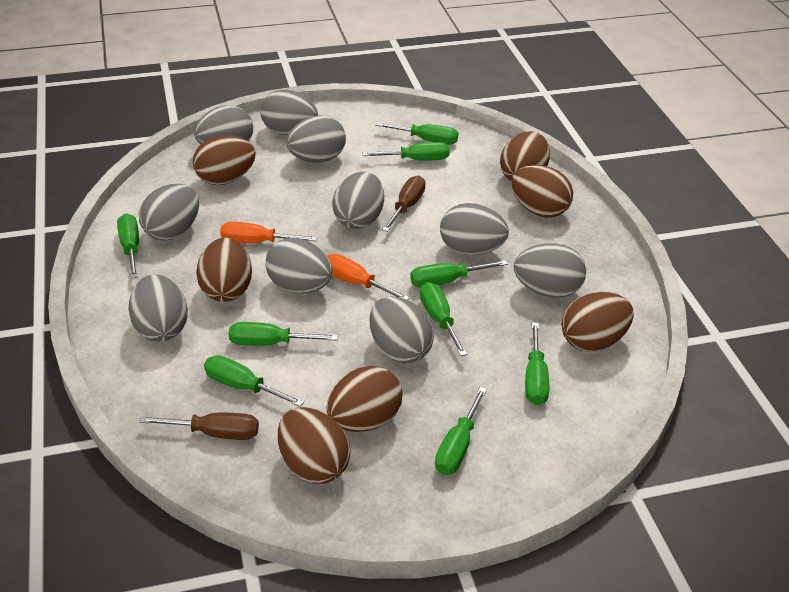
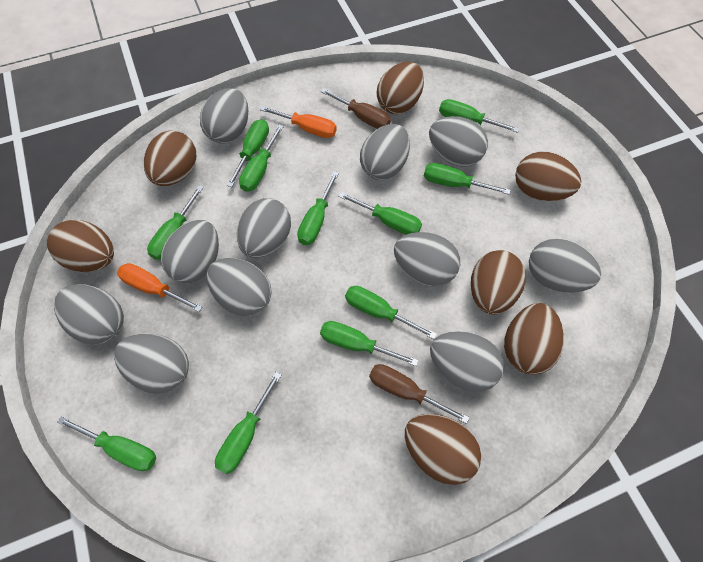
green screwdriver: [117,214,139,279] [204,355,304,407] [229,322,338,346] [363,142,450,161] [375,122,458,145] [410,260,508,288] [420,282,467,356] [435,387,487,475] [525,322,549,405] = 9 -> [57,416,156,471] [147,185,204,260] [215,372,282,474] [227,119,269,187] [239,125,284,192] [297,171,339,245] [320,321,418,366] [338,192,422,235] [345,286,437,339] [424,163,511,195] [439,99,519,133] = 11
grey egg: [129,274,188,342] [139,184,199,241] [194,105,253,145] [261,90,318,135] [265,238,333,293] [286,115,346,163] [332,171,384,229] [370,296,434,363] [440,203,509,255] [514,243,586,298] = 10 -> [54,284,124,345] [114,333,189,394] [161,220,219,283] [200,88,248,144] [206,258,272,316] [237,198,291,258] [360,124,410,180] [394,232,460,286] [429,116,488,167] [430,331,504,392] [529,238,601,293] = 11

